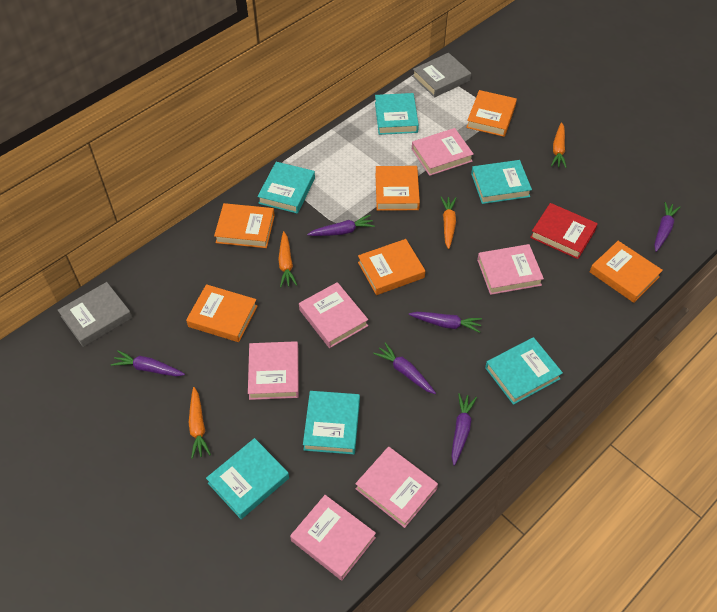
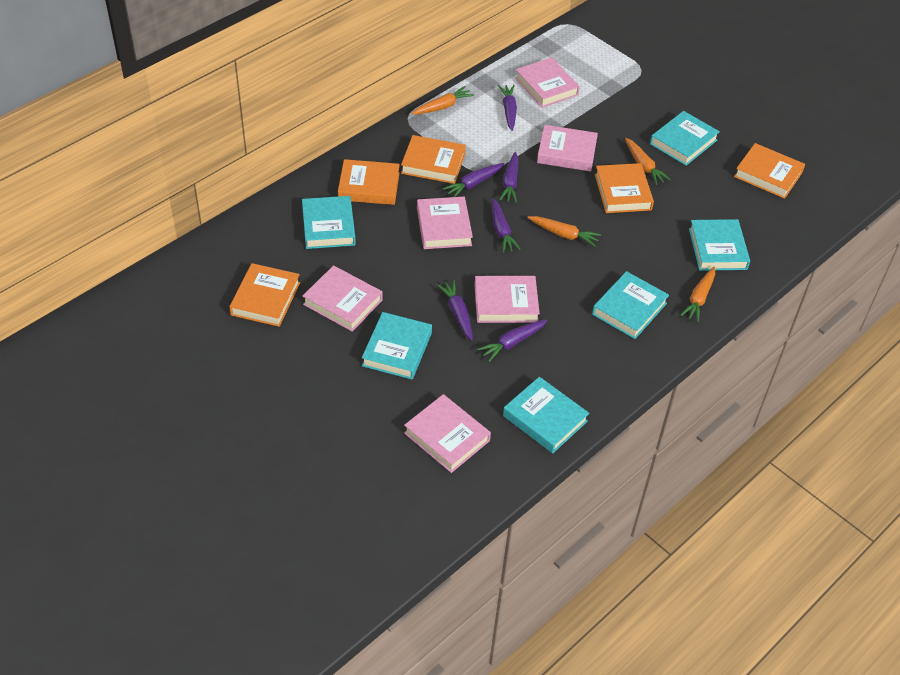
grey book: [58,282,132,347] [412,53,471,98] = 2 -> none = 0
orange book: [186,284,257,342] [214,203,275,248] [358,239,425,295] [376,166,420,211] [466,90,517,137] [590,241,663,303] = 6 -> [229,263,300,327] [338,159,400,205] [401,135,466,184] [595,163,654,213] [734,143,805,199] = 5
red book: [530,203,598,259] = 1 -> none = 0

